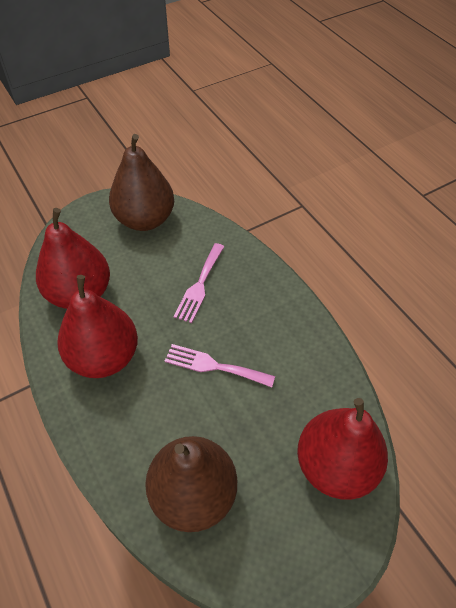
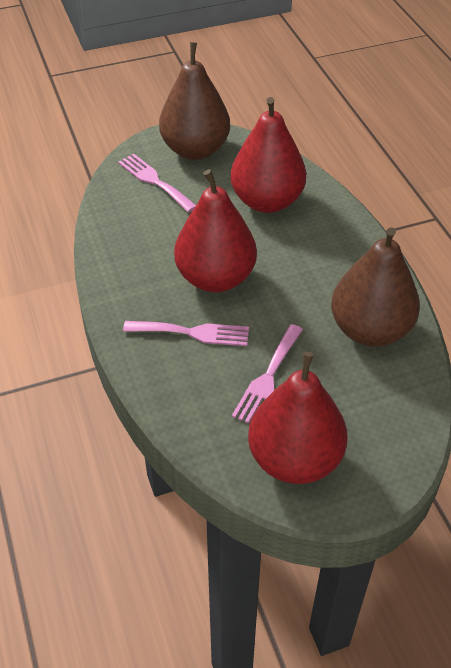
pink fork: [165,344,275,387] [174,243,224,323] = 2 -> [118,154,196,212] [123,321,249,346] [232,324,303,423] = 3

